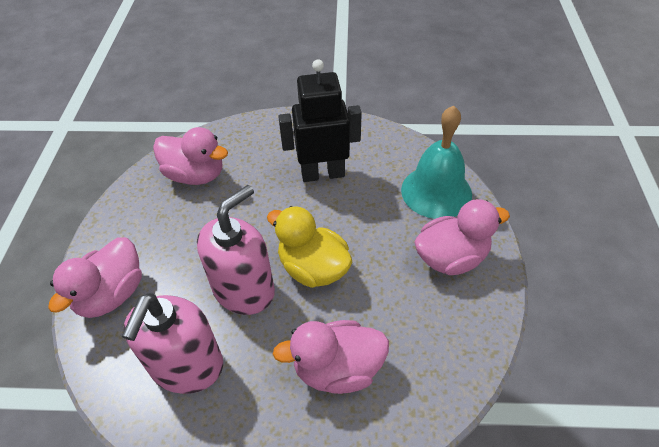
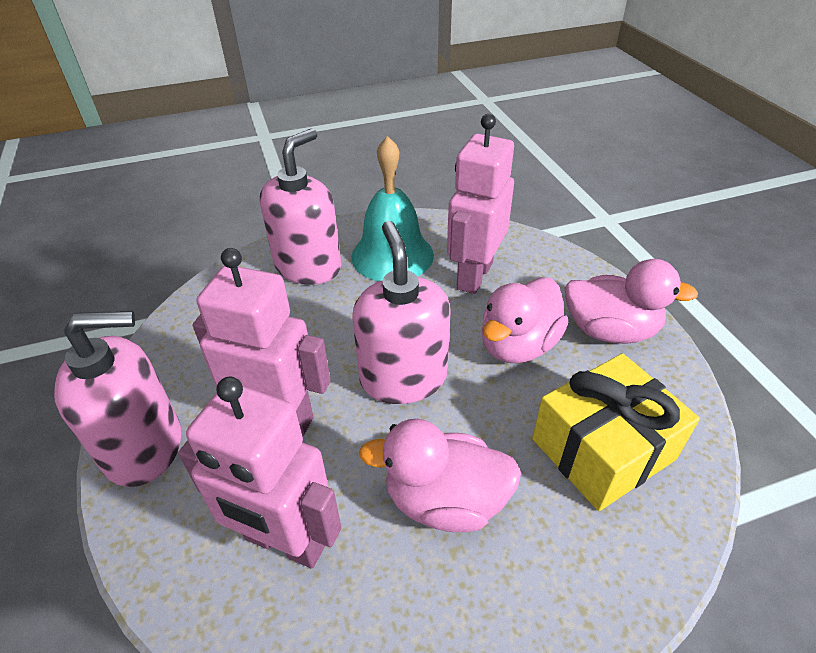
black robot: [278,59,362,182] = 1 -> none = 0
pink duck: [48,237,142,318] [153,127,228,185] [273,320,389,394] [415,199,510,275] = 4 -> [359,419,521,532] [482,277,568,363] [565,259,698,344] = 3
pink robot: none = 0 -> [178,377,342,569] [192,248,330,436] [447,114,514,294] = 3
pink soap dispenser: [122,293,223,394] [197,185,275,315] = 2 -> [54,311,181,487] [260,128,341,285] [352,221,451,404] = 3
yellow duck: [267,206,352,288] = 1 -> none = 0
yellow gift: none = 0 -> [532,353,700,511] = 1

